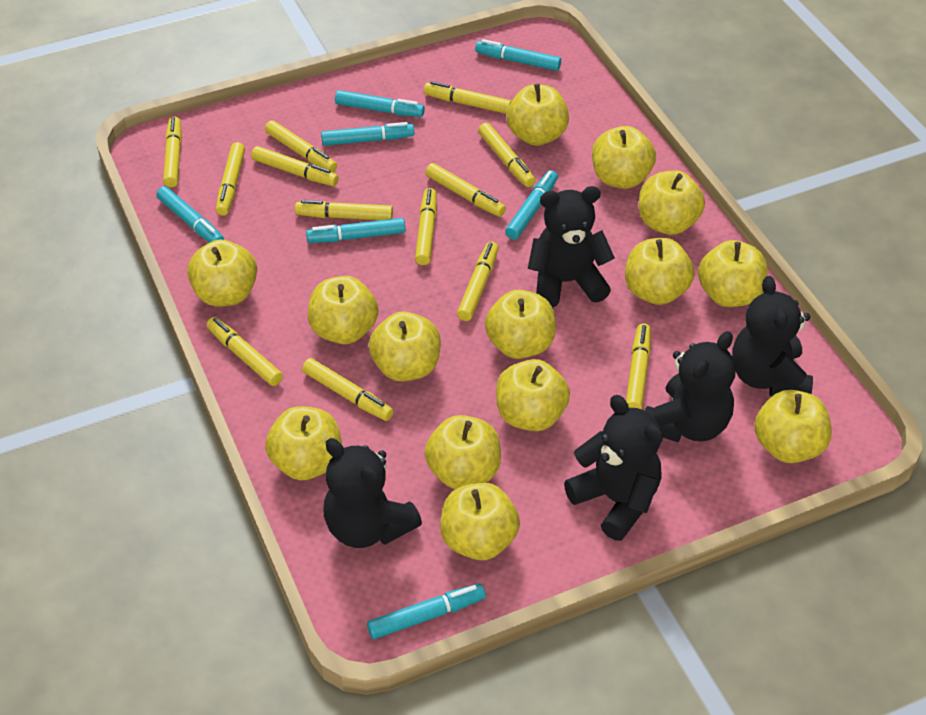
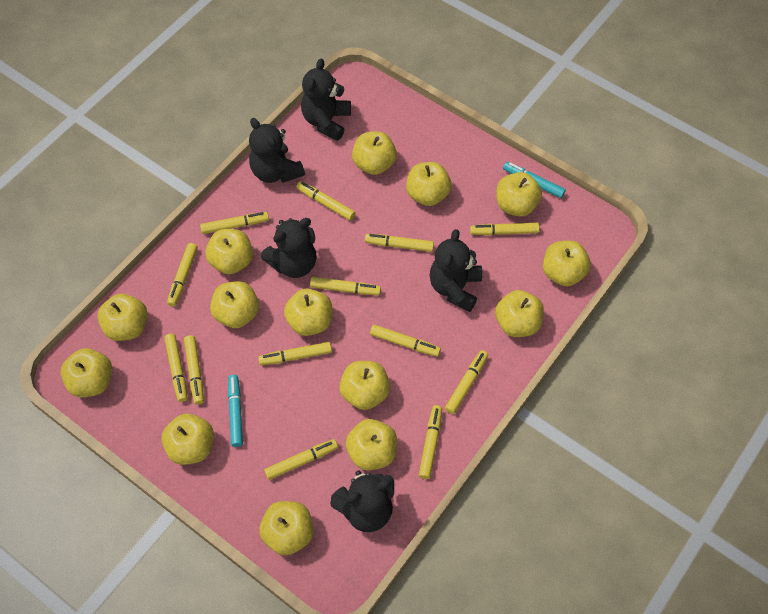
turquoise marker: [156,186,224,243] [306,218,405,243] [321,122,414,146] [335,90,425,117] [367,584,486,639] [475,39,561,71] [505,170,558,239] = 7 -> [228,375,243,447] [503,162,566,198] = 2

